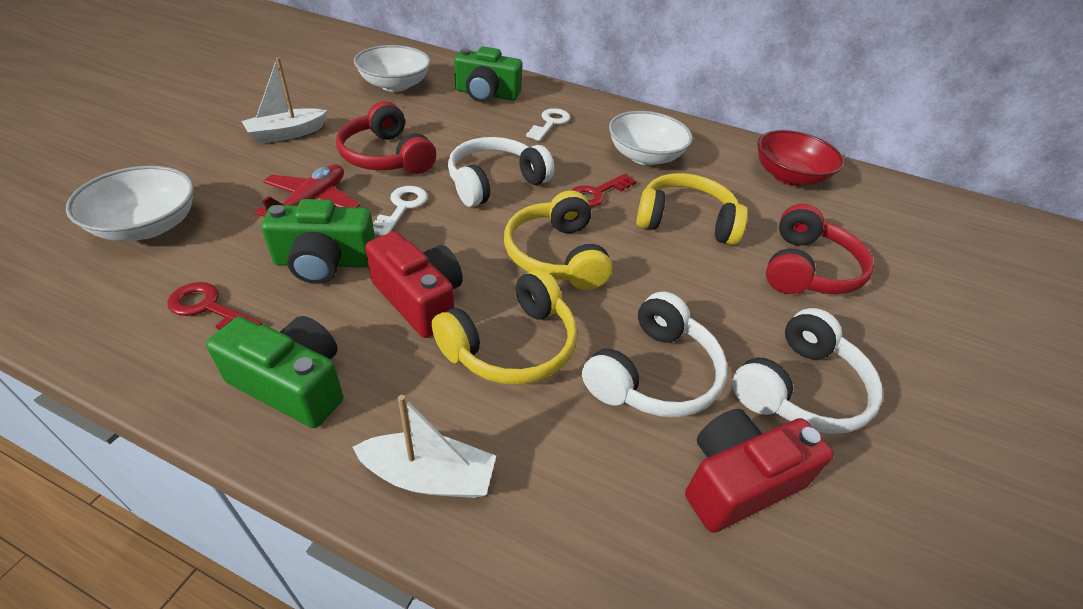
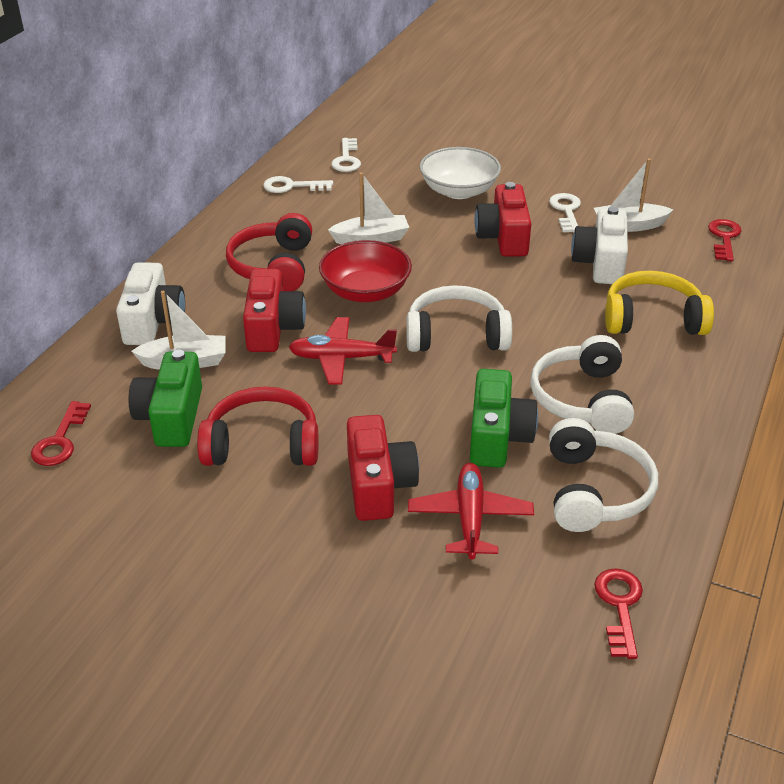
green camera: [206,316,343,428] [261,199,375,284] [454,46,522,102] = 3 -> [129,350,202,447] [470,369,538,468] = 2
red camera: [365,231,463,338] [685,409,834,533] = 2 -> [243,269,306,352] [347,415,419,521] [475,182,531,257] = 3
red key: [167,282,262,330] [571,174,637,207] = 2 -> [31,401,91,466] [594,568,643,659] [708,219,741,261] = 3
red plane: [255,164,360,217] = 1 -> [289,317,397,385] [408,463,534,559] = 2
white boat: [242,57,327,144] [352,395,496,498] = 2 -> [131,291,225,370] [328,172,409,244] [594,158,673,232] = 3
white bowl: [66,166,194,241] [354,45,431,92] [609,111,693,165] = 3 -> [420,147,501,199] = 1
white camera: none = 0 -> [116,262,185,345] [571,207,628,284] = 2
white key: [373,186,428,236] [526,108,570,141] = 2 -> [263,176,333,193] [331,138,361,172] [549,193,581,233] = 3
yellow headphones: [432,269,577,385] [504,190,612,290] [636,173,747,245] = 3 -> [605,271,714,335] = 1

